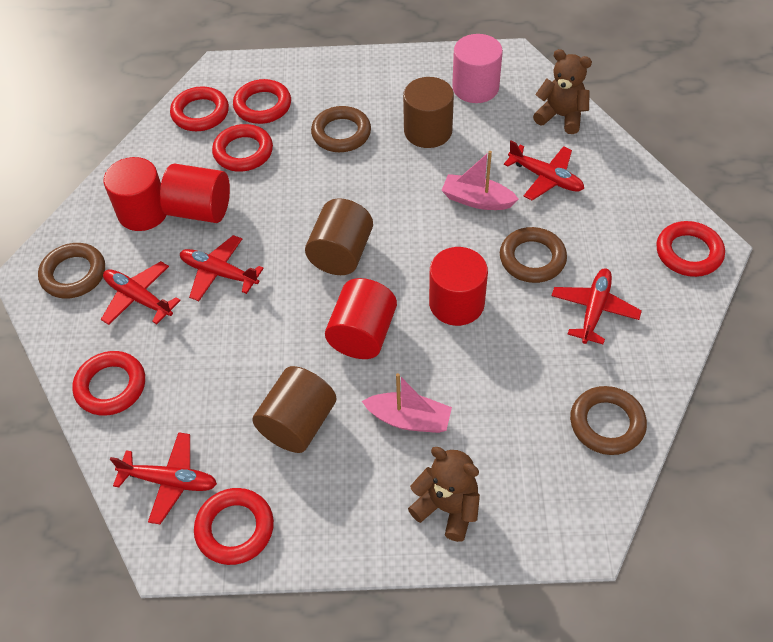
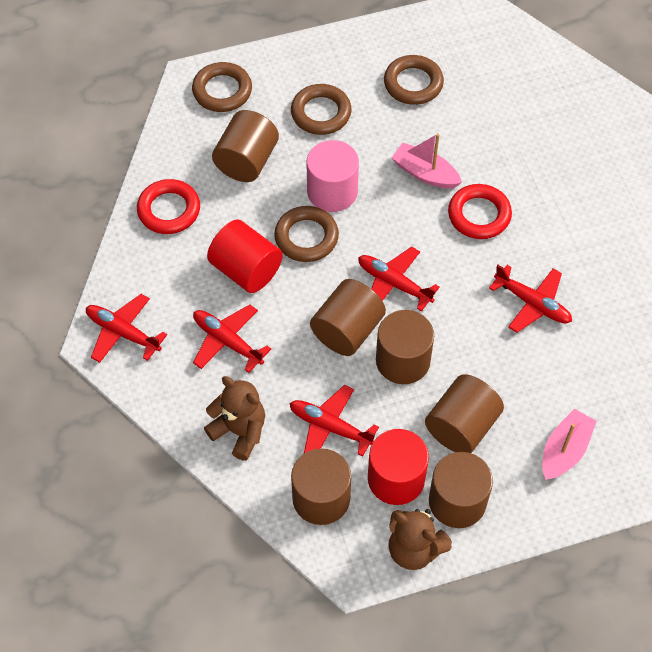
brown cylinder: [252,366,336,453] [305,198,373,275] [403,77,454,148] = 3 -> [212,110,279,182] [291,448,351,525] [310,279,386,356] [376,310,434,384] [425,374,504,453] [429,452,493,528] = 6
red cylinder: [104,157,167,231] [160,163,230,223] [325,278,397,359] [429,247,488,326] = 4 -> [207,219,283,293] [368,429,429,505] = 2
red ring: [72,351,145,416] [170,86,229,131] [194,488,274,565] [212,124,273,172] [233,79,291,124] [656,221,725,277] = 6 -> [137,179,200,234] [448,184,512,239] = 2

